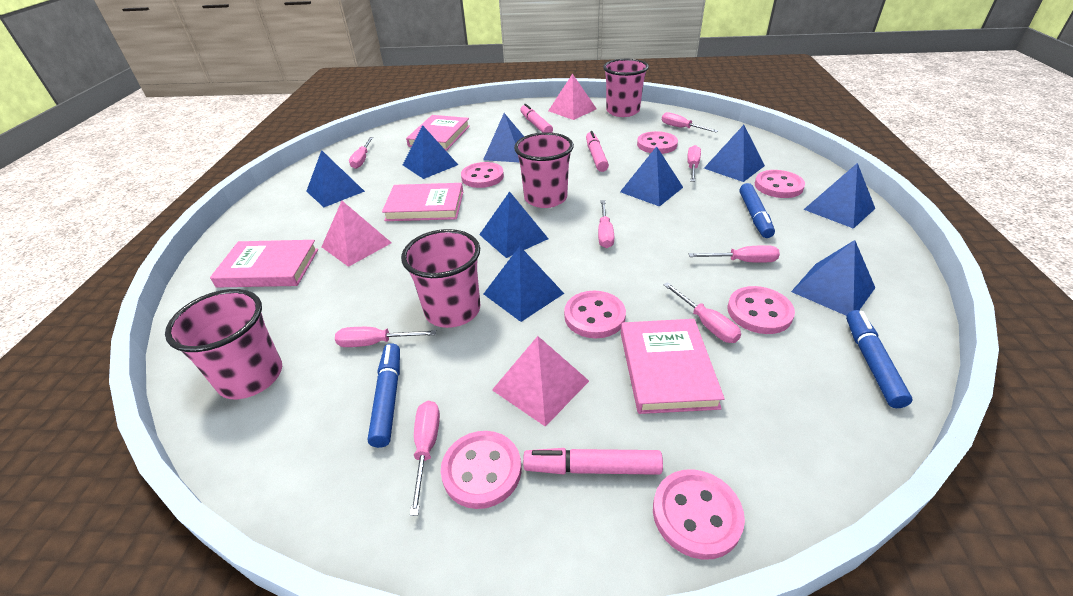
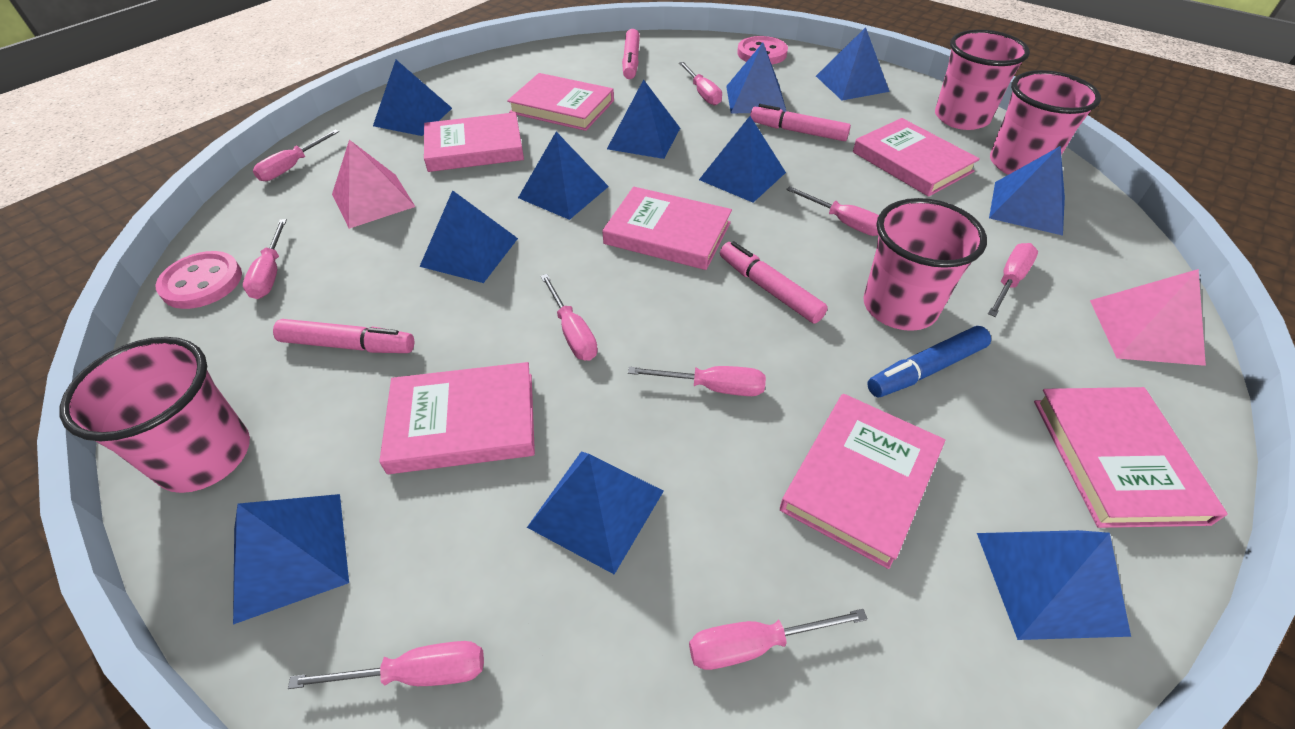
blue marker: [368,343,400,448] [740,183,775,238] [846,310,913,408] = 3 -> [867,326,991,397] = 1
blue pyramid: [306,150,365,207] [403,125,458,179] [479,191,548,258] [483,113,524,162] [484,246,564,322] [620,146,683,207] [704,125,765,182] [791,240,875,316] [803,163,875,229] = 9 -> [233,494,349,624] [373,60,452,136] [419,190,518,283] [518,132,609,220] [527,451,664,574] [607,79,680,159] [699,116,786,203] [726,43,787,113] [816,27,890,100] [977,530,1131,640] [989,146,1065,236] = 11
pink book: [210,240,318,287] [382,183,463,221] [406,115,470,151] [621,319,725,414] = 4 -> [379,362,535,474] [424,112,524,172] [507,73,614,131] [602,187,732,270] [780,394,945,569] [853,118,980,197] [1034,387,1228,528] = 7
pink button: [441,431,522,509] [461,162,504,188] [564,291,626,338] [637,131,678,154] [653,469,745,560] [727,286,795,334] [755,170,805,198] = 7 -> [156,251,242,309] [737,36,788,64] = 2
pink marker: [520,104,553,133] [523,448,663,475] [586,131,609,172] = 3 -> [273,319,414,353] [622,29,640,79] [720,241,828,323] [750,104,851,141] = 4
pink pyramid: [322,201,392,267] [492,336,589,427] [548,73,597,120] = 3 -> [332,140,415,229] [1090,269,1206,366] = 2
pink screwdriver: [335,327,436,347] [349,137,373,169] [410,401,440,516] [598,200,614,248] [662,112,718,132] [663,282,741,343] [687,145,701,182] [689,245,780,263] = 8 -> [243,219,287,299] [253,129,339,181] [288,641,484,689] [540,274,598,361] [628,366,766,396] [679,62,722,105] [689,609,868,670] [786,186,879,236] [988,243,1038,317] = 9

